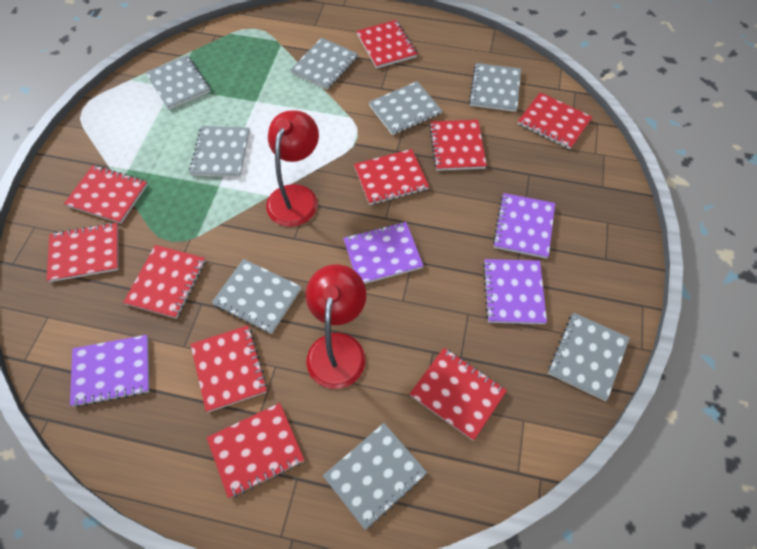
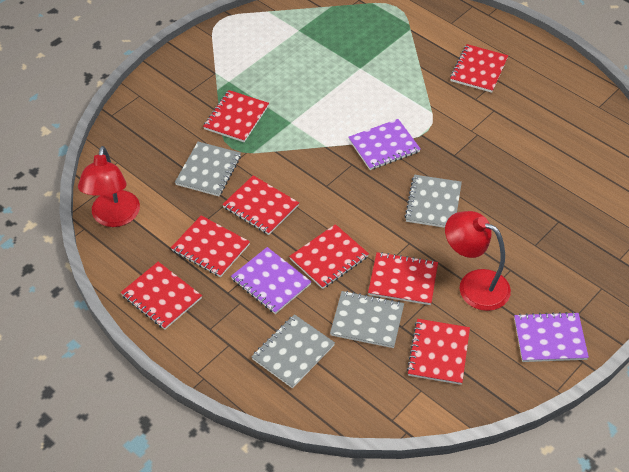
grey notebook: [145,55,211,110] [189,126,250,177] [212,259,301,334] [290,38,358,90] [323,423,427,530] [368,81,442,135] [469,63,521,112] [548,313,630,401] = 8 -> [175,142,241,196] [251,314,335,388] [330,291,404,348] [405,175,462,228] = 4
purple notebook: [70,335,150,407] [343,222,423,284] [483,259,547,324] [493,193,555,259] = 4 -> [231,247,312,314] [348,119,421,170] [514,312,589,362] = 3
red notebook: [47,222,119,282] [64,165,148,224] [123,245,206,319] [190,325,268,412] [207,403,304,498] [354,149,429,205] [357,20,417,68] [410,348,507,440] [429,120,487,171] [518,92,592,149] = 10 -> [120,262,202,330] [171,215,250,277] [203,90,269,142] [222,175,299,235] [289,224,369,289] [368,252,438,305] [407,319,470,385] [450,44,508,93] = 8

